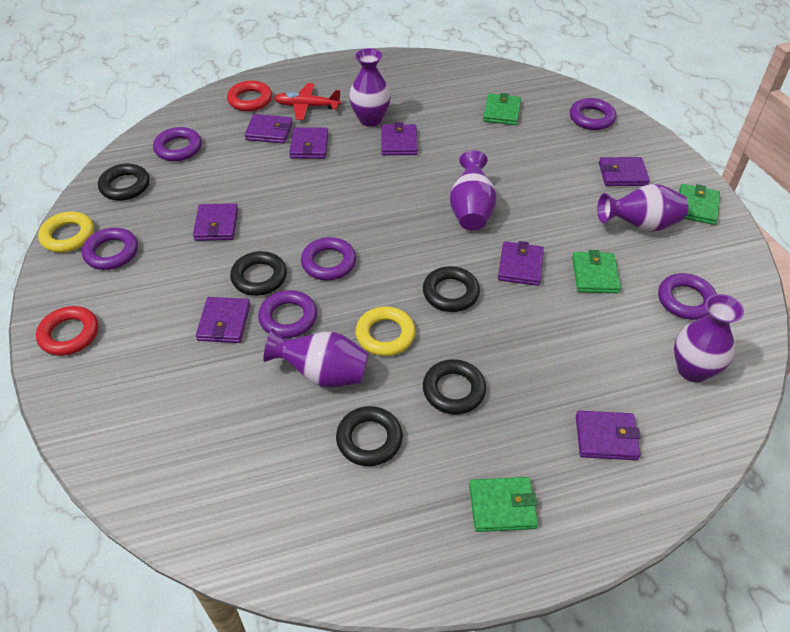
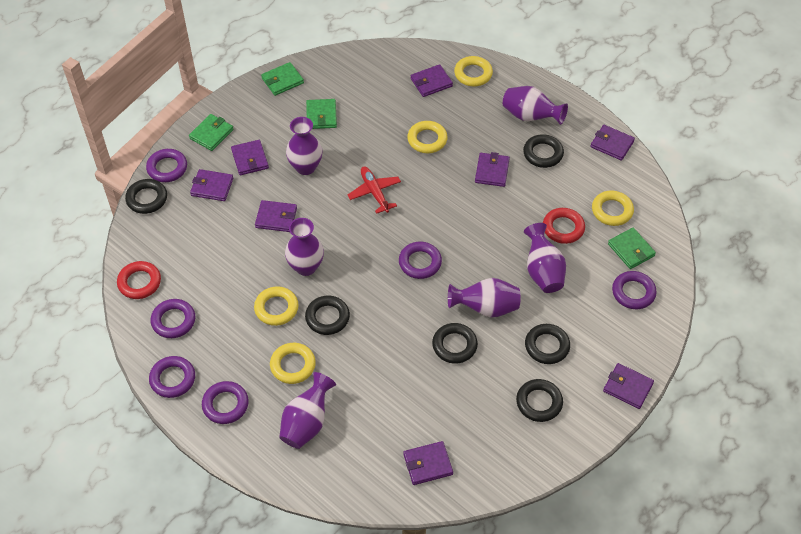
black ring: [98,164,150,201] [230,251,287,296] [336,406,403,466] [423,266,480,312] [423,359,486,414] = 5 -> [125,179,167,214] [305,296,350,335] [432,323,478,364] [516,379,563,422] [523,134,564,168] [525,324,570,364] = 6
purple vase: [263,328,368,388] [349,48,391,127] [450,150,497,231] [597,184,688,232] [674,294,744,382] = 5 -> [279,372,336,449] [285,218,324,276] [286,117,323,175] [448,278,521,317] [503,86,568,125] [524,223,566,293] = 6
yellow ring: [38,212,94,252] [356,306,416,356] = 2 -> [254,286,299,326] [270,343,316,384] [407,121,448,153] [454,56,493,86] [592,191,634,226] = 5

